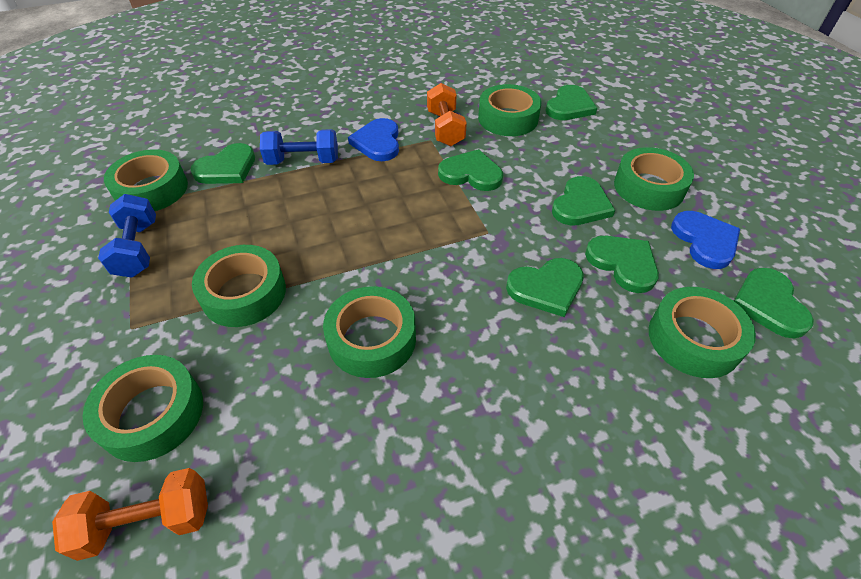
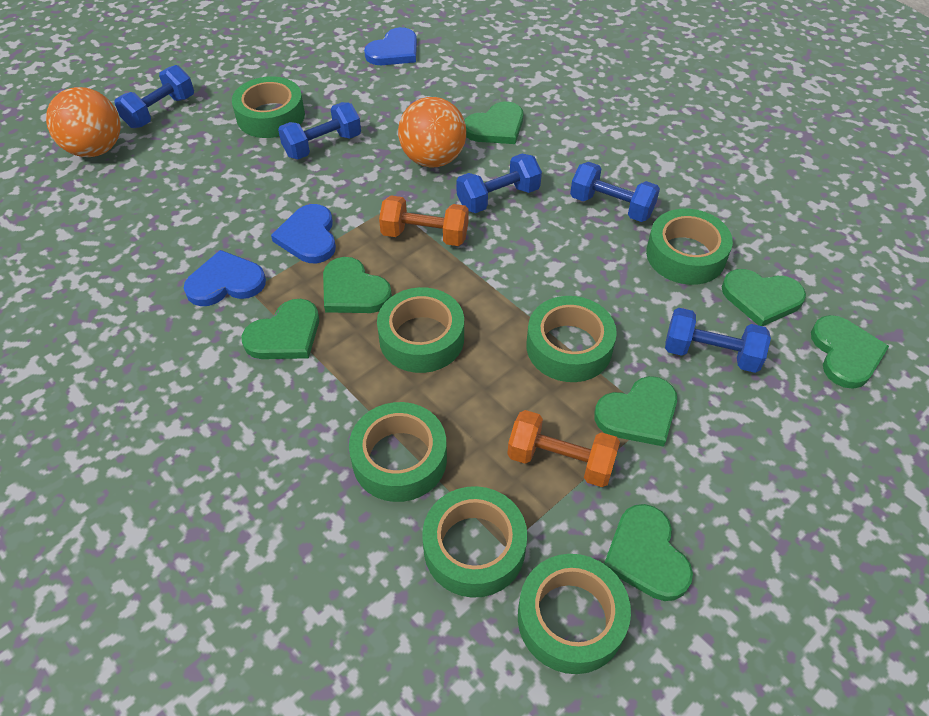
blue dumbbell: [98,194,156,278] [260,129,338,165] = 2 -> [114,65,194,128] [278,102,361,159] [457,154,542,213] [570,162,660,222] [665,308,771,373] = 5
blue heart: [348,118,399,161] [671,211,740,269] = 2 -> [184,250,266,306] [271,204,336,263] [364,27,417,65] = 3
orange ball: none = 0 -> [46,87,121,157] [398,97,466,167] = 2

